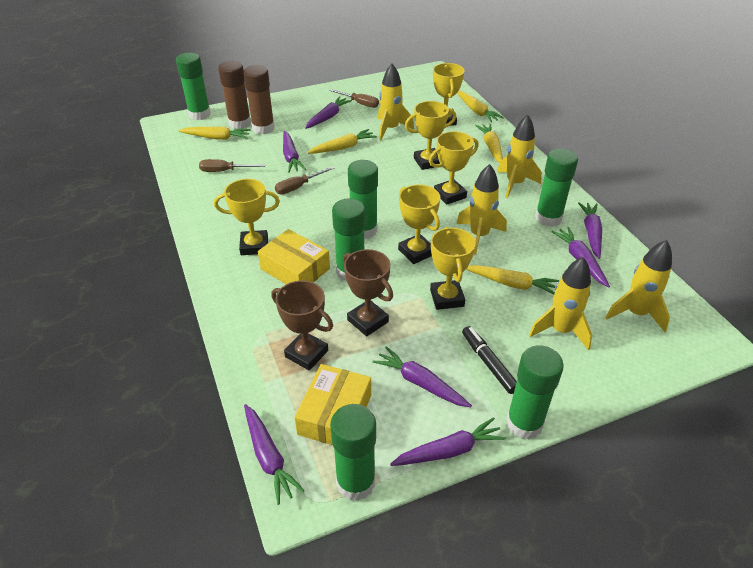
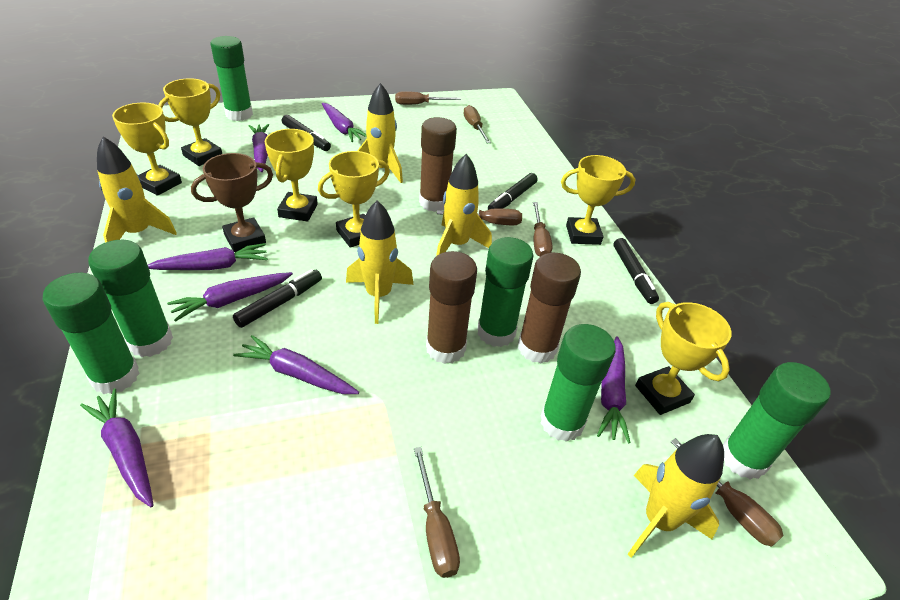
black marker: [462,326,517,394] = 1 -> [233,269,322,328] [282,115,331,151] [488,173,538,210] [613,238,659,304] = 4
brown glue stick: [218,61,251,129] [243,65,275,134] = 2 -> [419,117,457,212] [426,251,477,364] [518,253,581,364] = 3
brown screwdriver: [199,159,265,172] [275,166,335,194] [329,89,379,108] = 3 -> [395,91,461,105] [414,447,460,578] [437,208,522,225] [464,105,491,143] [533,202,553,257] [670,438,784,547] = 6
brown trophy: [271,280,333,370] [343,249,393,336] = 2 -> [191,153,273,252] = 1
yellow box: [258,229,330,284] [294,364,371,445] = 2 -> none = 0
yellow carrot: [178,126,251,140] [307,129,377,154] [457,91,504,123] [467,265,559,294] [475,124,503,163] = 5 -> none = 0

